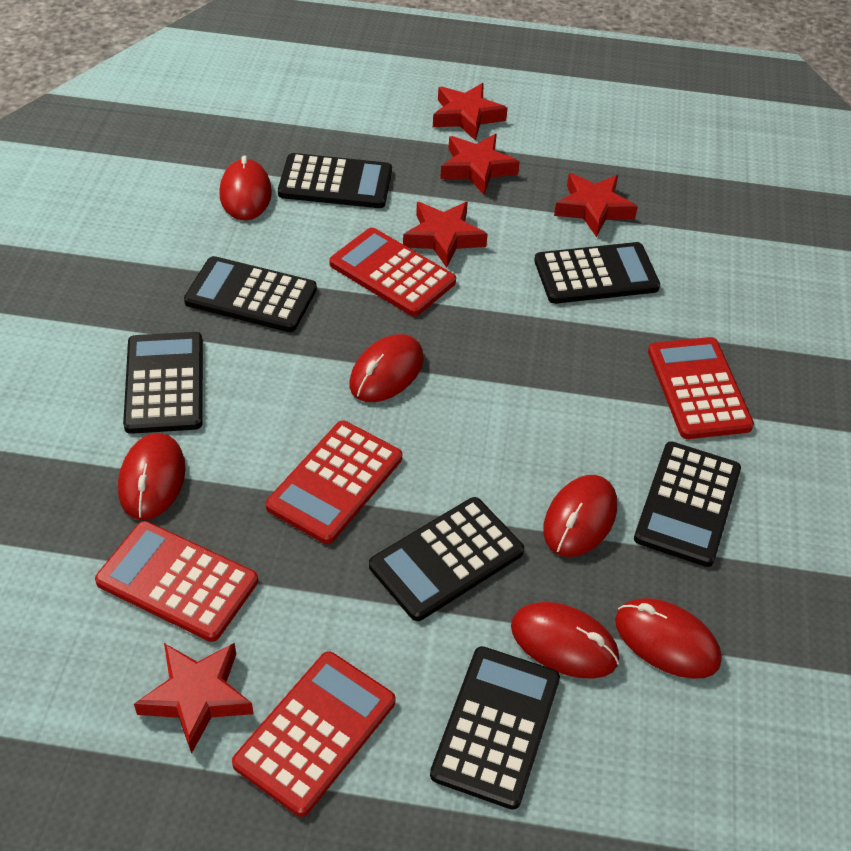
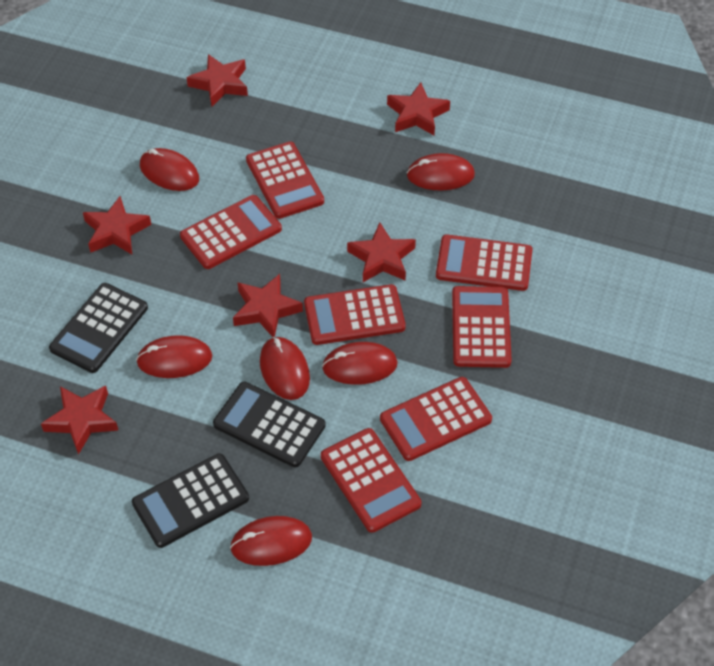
black calculator: [123,332,203,434] [184,256,317,332] [278,153,392,208] [369,497,524,621] [430,646,560,810] [534,242,660,304] [634,442,741,567] = 7 -> [49,283,148,373] [132,453,249,548] [213,382,326,467] = 3
red calculator: [95,521,258,642] [232,651,396,817] [266,421,402,544] [329,228,456,316] [648,337,754,439] = 5 -> [180,195,282,269] [246,142,324,219] [304,284,406,345] [321,428,422,533] [380,377,492,461] [436,234,532,291] [452,286,512,368] = 7
red star: [134,643,254,754] [403,202,488,268] [433,83,508,141] [440,134,520,194] [554,173,638,237] = 5 -> [41,386,119,455] [83,196,151,254] [187,54,248,107] [233,274,303,337] [347,222,416,282] [387,82,450,135] = 6

